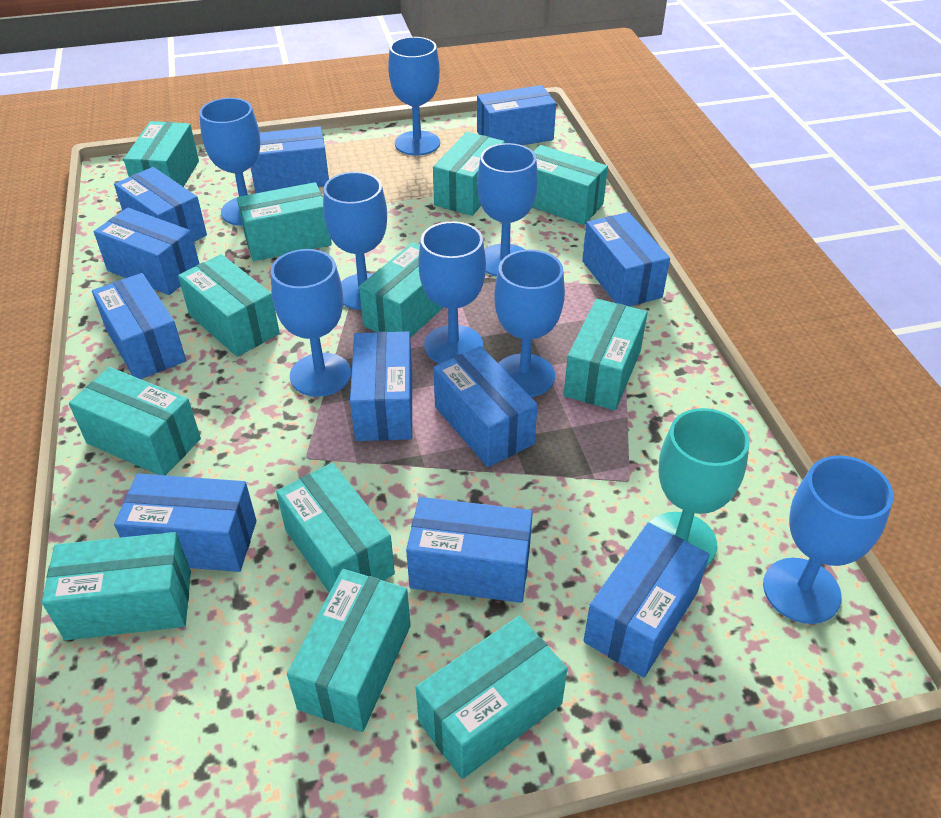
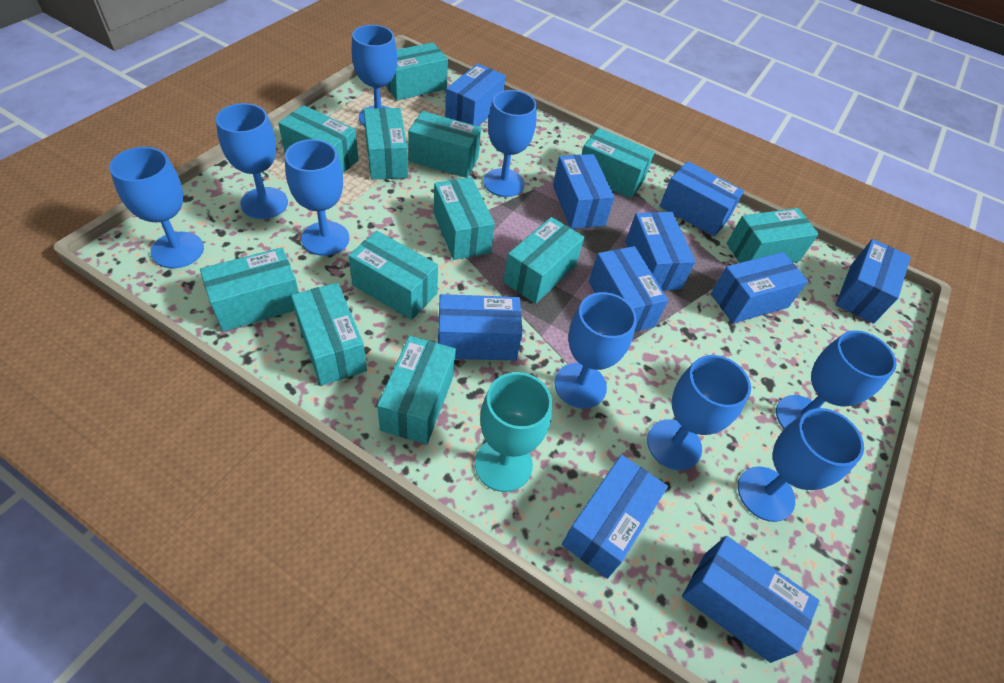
blue box: [92,273,186,379] [94,208,199,295] [114,167,207,242] [114,474,257,572] [251,127,329,193] [350,332,412,441] [406,497,533,603] [433,346,538,467] [477,85,556,145] [582,212,670,307] [583,522,709,678] = 11 -> [438,294,523,361] [445,63,506,126] [553,154,615,229] [562,455,668,579] [589,246,668,332] [625,212,696,291] [660,161,744,237] [682,536,820,663] [711,252,808,323] [836,239,911,324] = 10
blue goblet: [199,98,260,226] [271,249,351,397] [323,172,387,310] [388,37,440,156] [418,221,486,364] [477,143,538,277] [494,250,565,397] [763,455,893,624] = 8 -> [109,147,204,268] [216,103,288,219] [285,139,349,256] [352,25,397,126] [483,90,537,197] [554,292,637,409] [647,355,751,470] [738,408,864,522] [776,330,897,429] = 9

